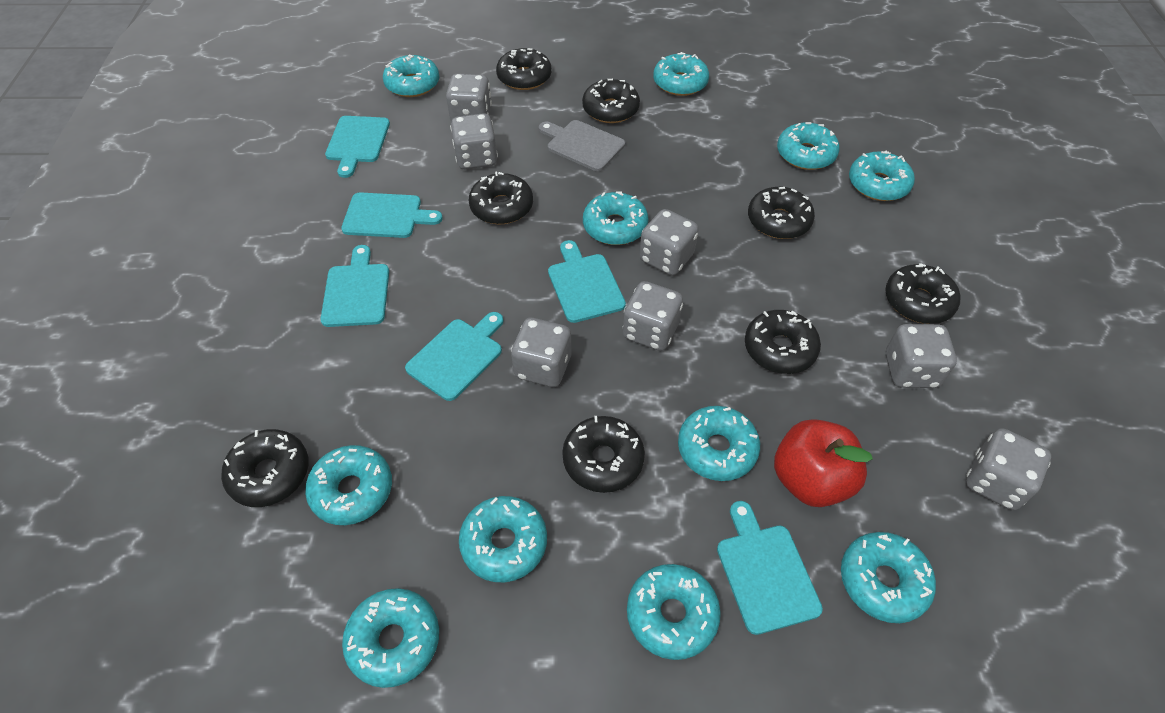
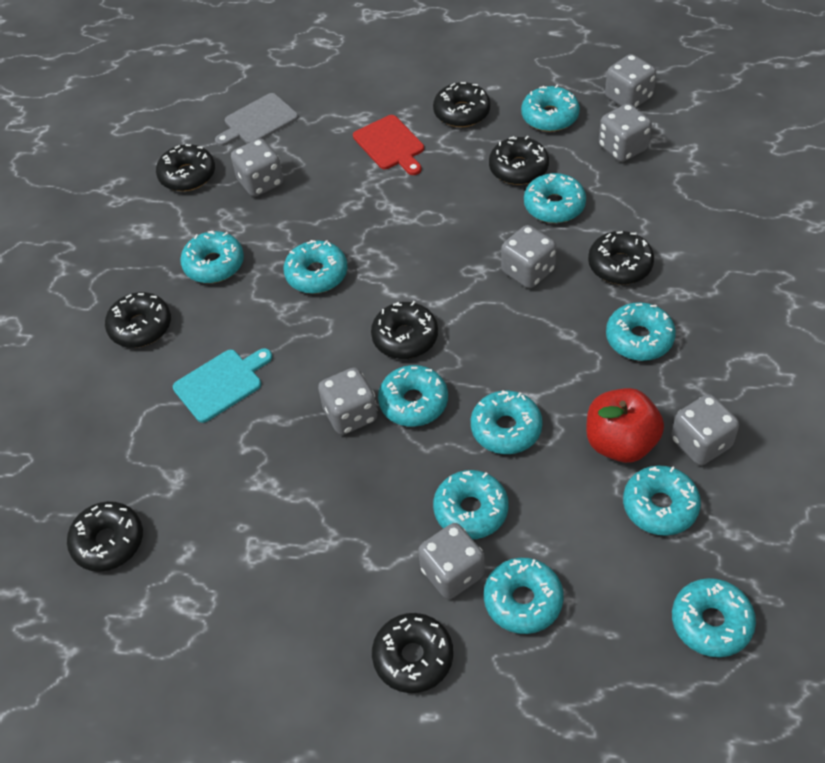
red cutting board: none = 0 -> [353,115,424,175] = 1
turquoise cutting board: [320,245,389,327] [325,116,390,178] [341,192,442,238] [405,312,503,401] [548,240,626,323] [717,501,823,635] = 6 -> [173,348,272,423] = 1

